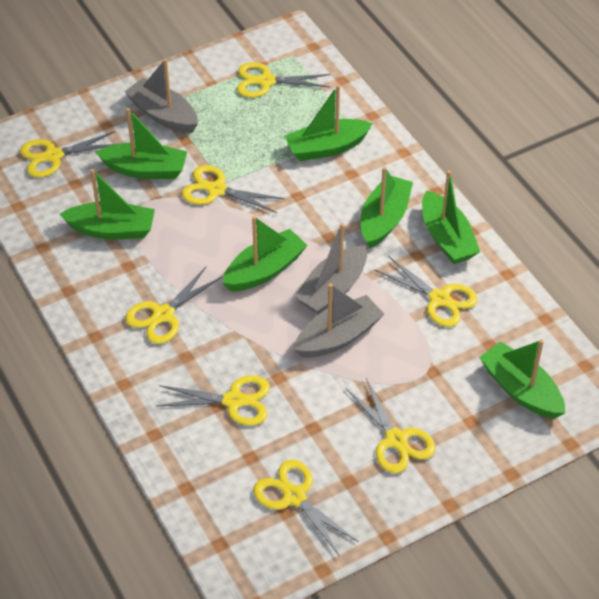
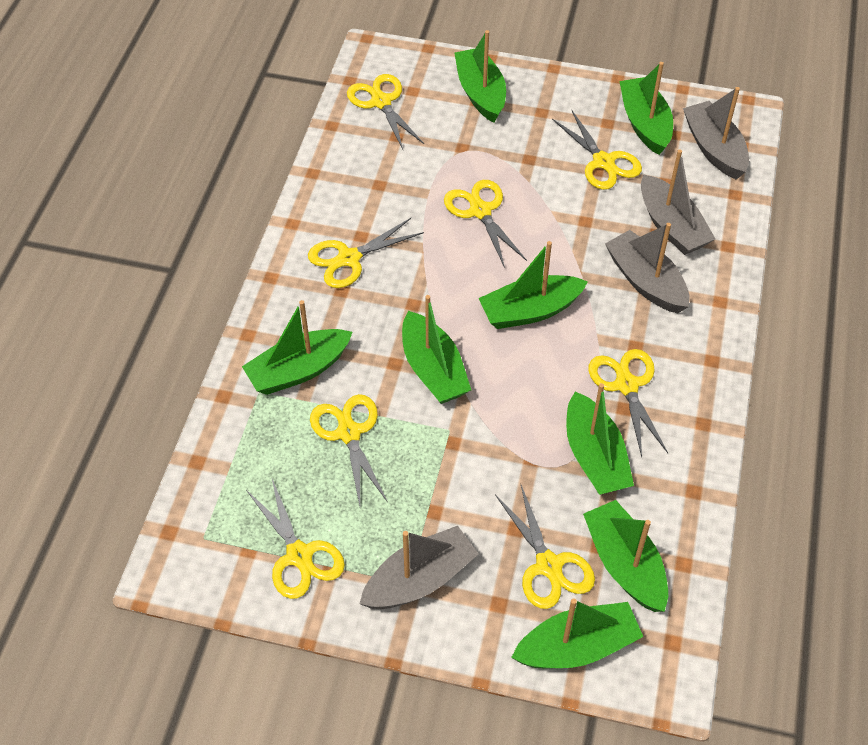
green boat: [60,169,155,239] [96,108,187,179] [222,216,308,291] [284,85,373,161] [361,167,413,249] [422,170,480,264] [479,339,565,419] = 7 -> [242,300,353,395] [402,295,471,404] [454,30,506,123] [479,241,588,329] [511,598,643,668] [566,383,634,495] [583,500,668,612] [619,62,673,155] = 8
grey boat: [124,59,198,133] [294,223,367,315] [294,283,384,358] = 3 -> [359,526,479,609] [605,223,689,313] [641,150,715,255] [683,87,749,180] = 4

